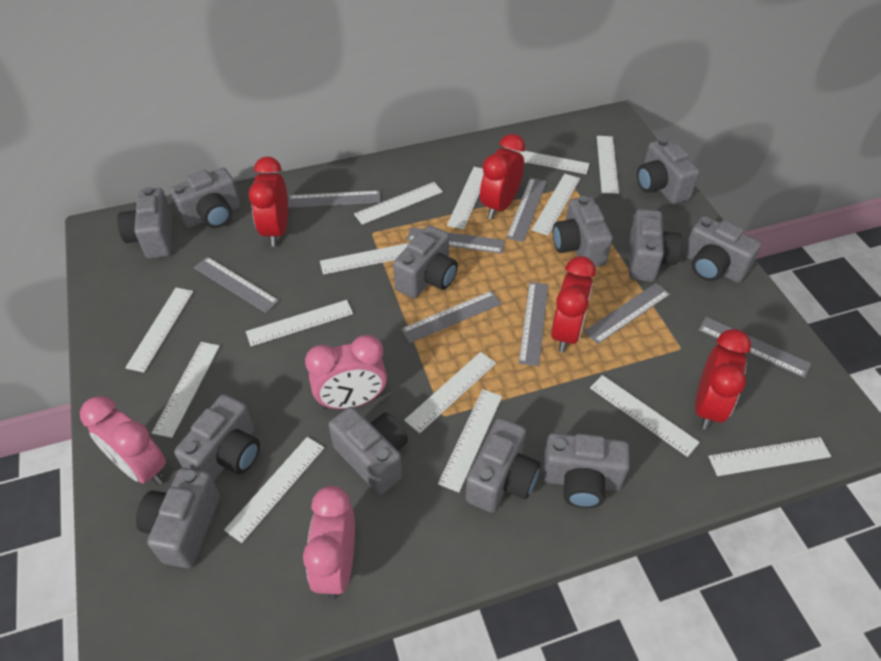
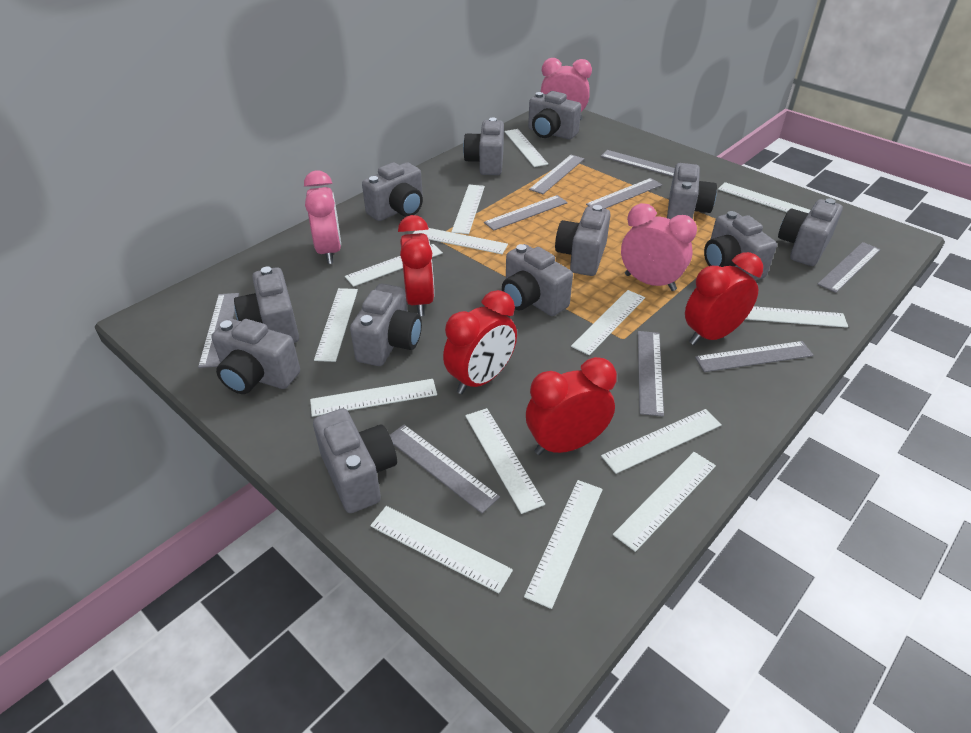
grey ruler: [194,257,279,313] [288,191,380,208] [401,291,502,343] [407,227,505,254] [506,178,547,242] [519,282,548,366] [584,283,670,344] [698,317,811,378] = 8 -> [198,293,239,368] [390,425,500,513] [484,195,568,231] [529,155,584,194] [586,178,662,209] [601,150,675,177] [638,331,664,416] [695,341,814,372] [817,242,881,293] = 9

